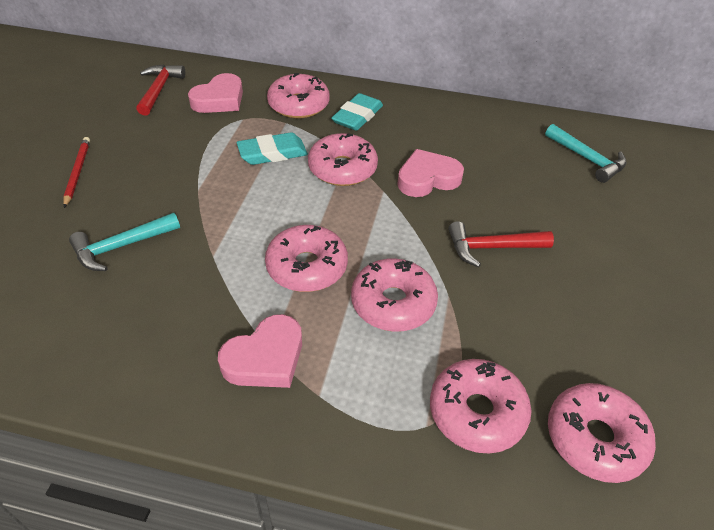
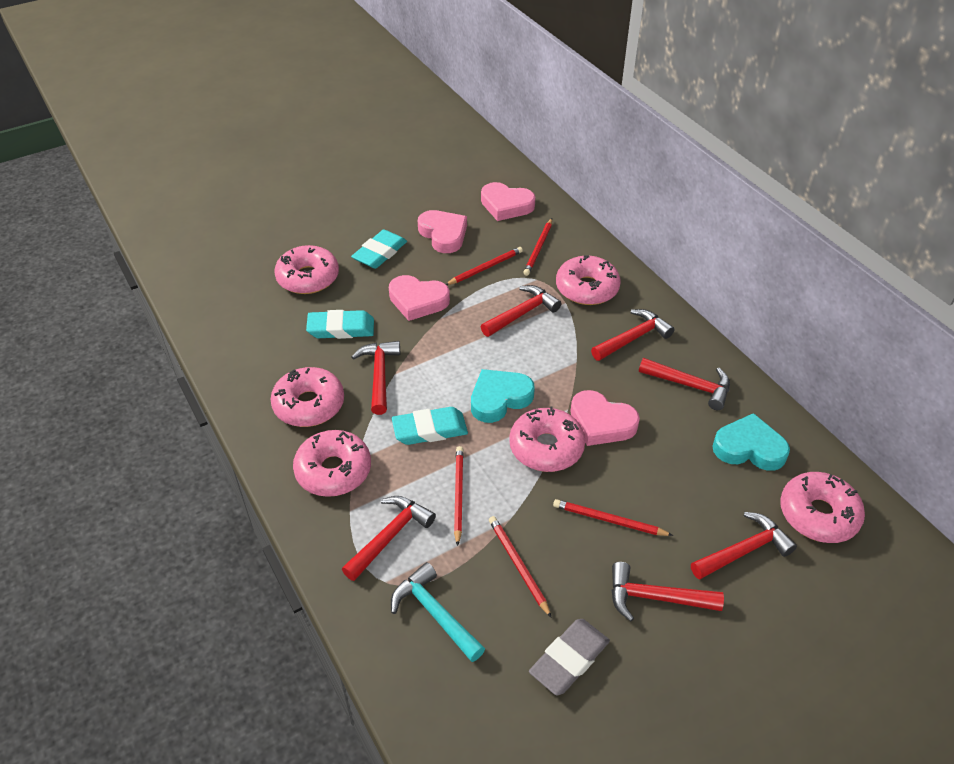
grey eraser: none = 0 -> [529,619,610,696] = 1
pink heart: [188,73,243,113] [218,314,302,388] [397,149,464,197] = 3 -> [389,275,450,321] [418,210,467,253] [481,182,535,221] [570,390,640,446] = 4
red hammer: [136,64,185,116] [448,221,554,267] = 2 -> [342,496,436,581] [351,341,400,415] [480,285,561,337] [591,309,674,361] [611,562,724,621] [639,358,730,410] [691,512,797,580] = 7
red pencil: [63,137,90,208] = 1 -> [446,247,523,285] [454,446,464,546] [489,516,552,618] [523,218,552,276] [553,499,673,536] = 5
turquoise eraser: [237,132,308,165] [331,93,383,131] = 2 -> [306,310,374,339] [351,230,407,269] [392,407,468,445] = 3
turquoise hammer: [69,213,180,271] [545,124,627,183] = 2 -> [391,562,485,662] = 1
turquoise heart: none = 0 -> [471,369,535,423] [713,413,790,471] = 2

